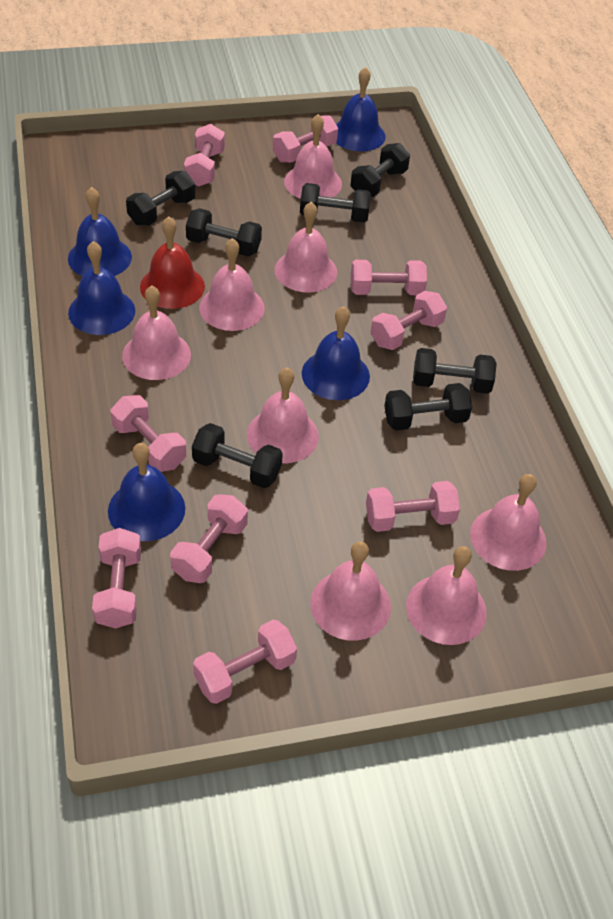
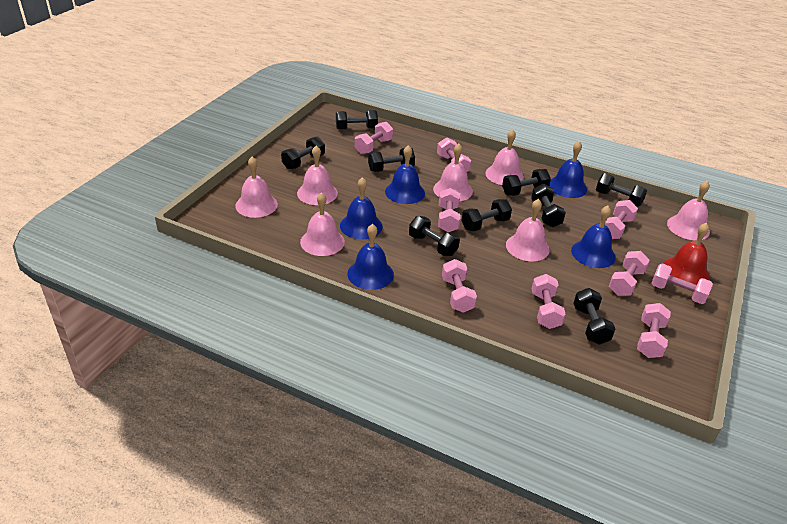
black dumbbell: [126,171,195,226] [186,208,262,257] [192,423,283,488] [300,183,371,223] [350,143,410,197] [384,383,472,431] [413,348,497,394] = 7 -> [281,136,325,169] [336,110,378,130] [368,148,415,172] [409,216,460,256] [462,199,512,231] [502,169,551,196] [531,184,566,228] [573,288,615,345] [596,173,647,207] = 9
pink bell: [122,285,191,380] [199,238,265,331] [247,368,319,463] [275,202,337,292] [284,114,342,199] [310,541,391,641] [406,546,487,645] [470,474,547,571] = 8 -> [235,157,278,218] [297,146,338,205] [300,192,345,256] [433,143,473,201] [485,129,524,185] [506,199,550,261] [667,181,710,240] = 7

